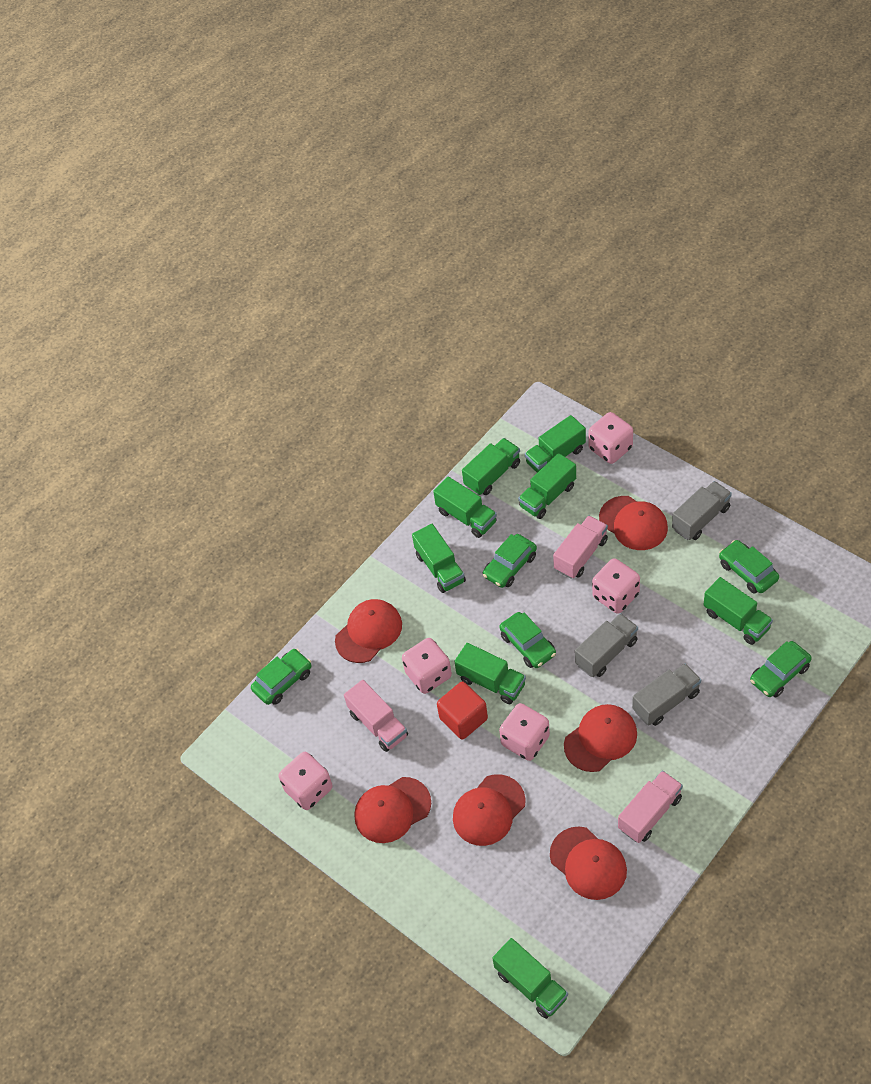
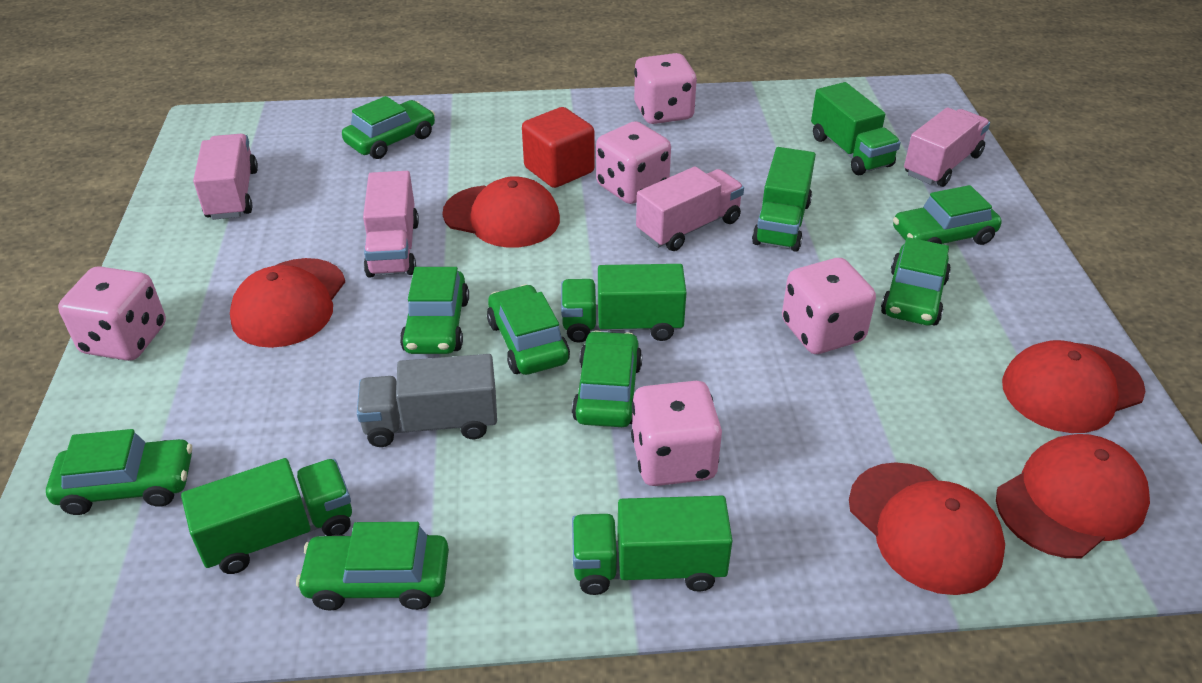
green car: [251,649,312,705] [483,534,537,588] [499,612,556,668] [719,540,779,593] [750,641,812,698] = 5 -> [46,429,192,515] [296,522,449,611] [342,96,435,159] [400,267,469,354] [487,284,570,375] [572,330,642,427] [881,237,951,325] [893,185,1002,245] = 8
green truck: [412,524,466,593] [433,477,497,538] [454,643,526,704] [462,438,520,495] [492,938,568,1019] [518,453,576,519] [525,415,586,473] [703,577,773,645] = 8 -> [181,458,352,574] [561,264,687,343] [572,496,732,595] [752,147,816,252] [811,82,901,175] = 5
grey truck: [575,613,638,677] [632,664,701,726] [672,481,732,540] = 3 -> [357,354,497,447] = 1
pink truck: [344,680,408,752] [553,515,608,579] [618,771,683,843] = 3 -> [193,134,258,220] [363,171,419,277] [636,166,744,251] [904,107,990,187] = 4
red cap: [335,599,402,663] [354,777,431,843] [453,774,526,846] [550,826,627,900] [564,704,637,772] [599,496,668,550] = 6 -> [230,258,345,348] [442,176,560,248] [849,462,1005,595] [996,434,1150,558] [1002,340,1145,433] = 5

